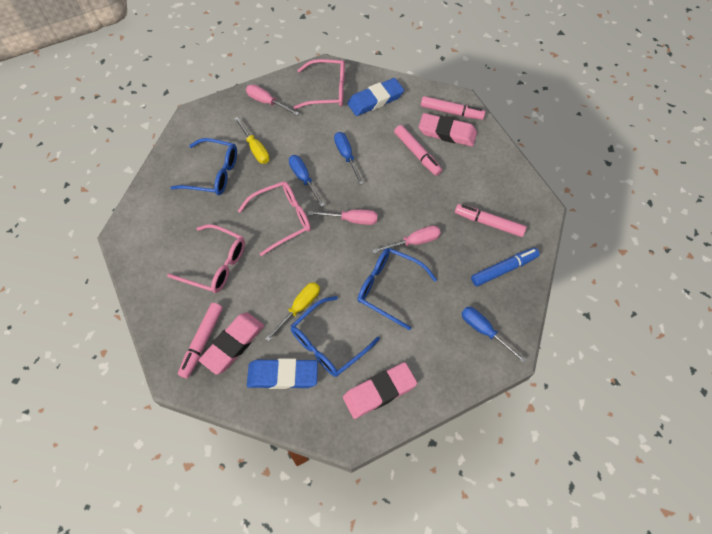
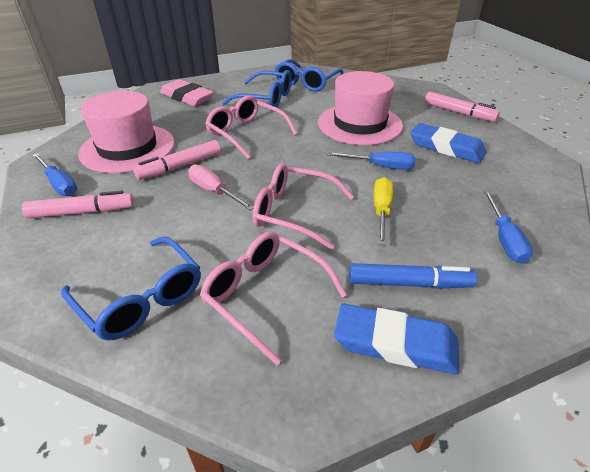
pink eraser: [199,312,264,375] [343,362,417,419] [419,113,477,146] = 3 -> [160,79,214,106] = 1
pink hat: none = 0 -> [78,91,175,173] [318,71,403,145] = 2
pink marker: [178,303,223,378] [394,125,442,176] [421,96,485,120] [455,204,527,237] = 4 -> [22,190,134,218] [133,140,221,180] [425,92,500,122] = 3
pink screwdriver: [246,85,299,116] [308,210,378,225] [372,226,441,254] = 3 -> [188,164,254,210] = 1
yellow screwdriver: [234,117,270,164] [266,282,320,342] = 2 -> [374,177,393,246] = 1

